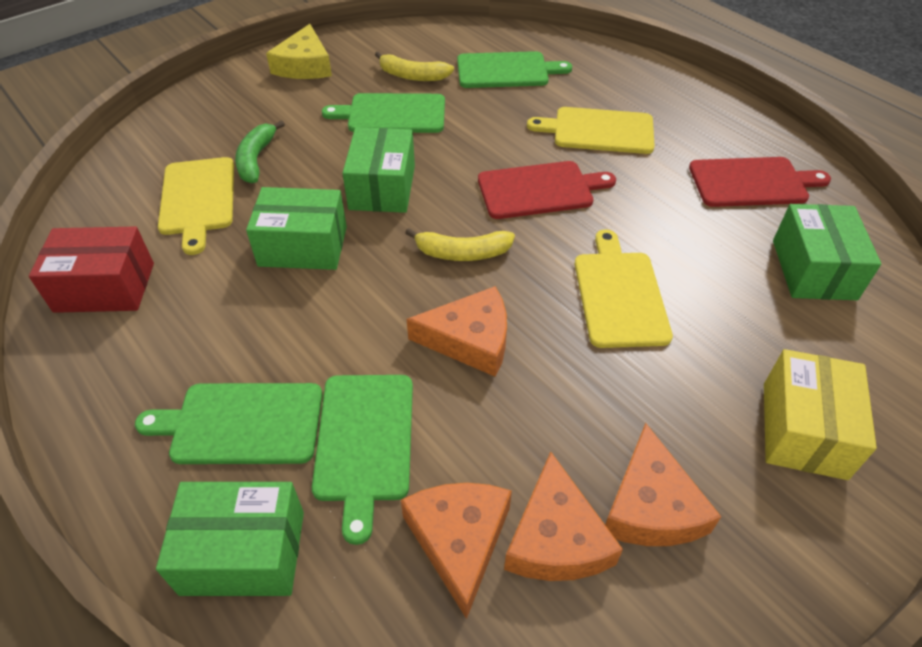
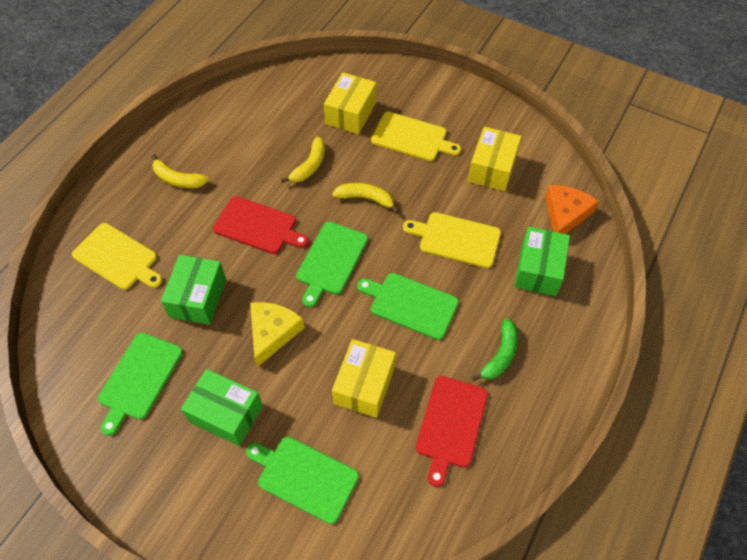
green box: [156,482,304,596] [246,187,347,270] [342,127,415,213] [773,204,881,300] = 4 -> [161,255,226,325] [181,369,263,446] [514,226,570,296] = 3
orange cheese: [401,483,512,619] [407,286,507,377] [504,452,623,581] [605,423,721,546] = 4 -> [545,185,599,234] = 1
red box: [29,226,154,313] = 1 -> none = 0
yellow banana: [375,51,454,81] [405,228,515,261] = 2 -> [151,154,208,188] [281,137,325,183] [332,183,399,213] = 3
yellow box: [764,349,877,480] = 1 -> [324,72,376,134] [332,339,396,418] [468,127,521,191] = 3

